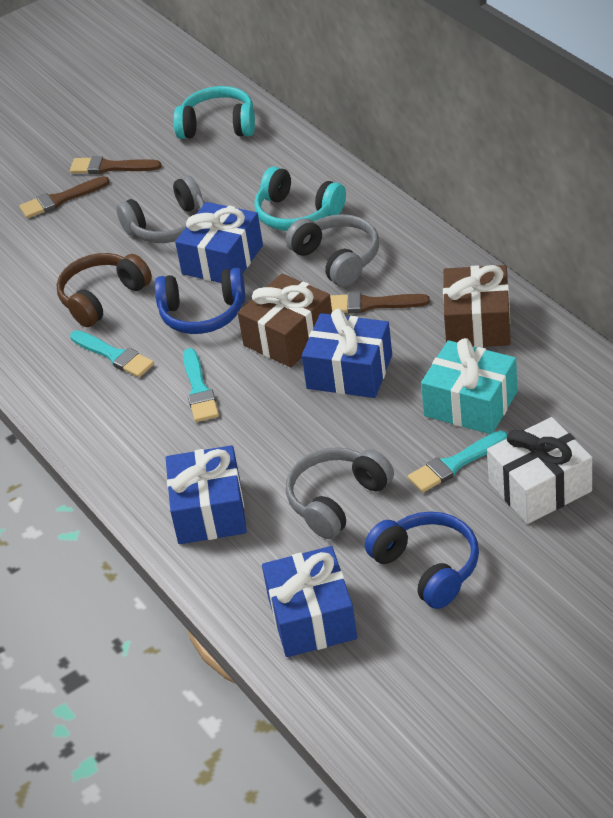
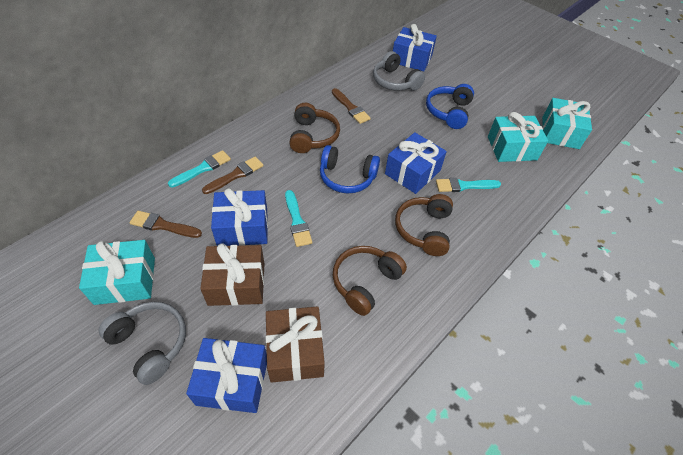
brown headphones: [57,253,152,327] = 1 -> [289,103,340,153] [333,246,407,316] [395,194,453,256] = 3
grey headphones: [117,176,205,243] [286,214,379,287] [286,447,394,539] = 3 -> [99,302,186,385] [373,51,425,91] = 2
turquoise gift: [421,338,517,434] = 1 -> [79,240,155,305] [488,112,548,162] [542,98,592,149] = 3
turquoise headphones: [173,86,255,139] [254,166,346,231] = 2 -> none = 0
white gift: [487,417,592,524] = 1 -> none = 0

